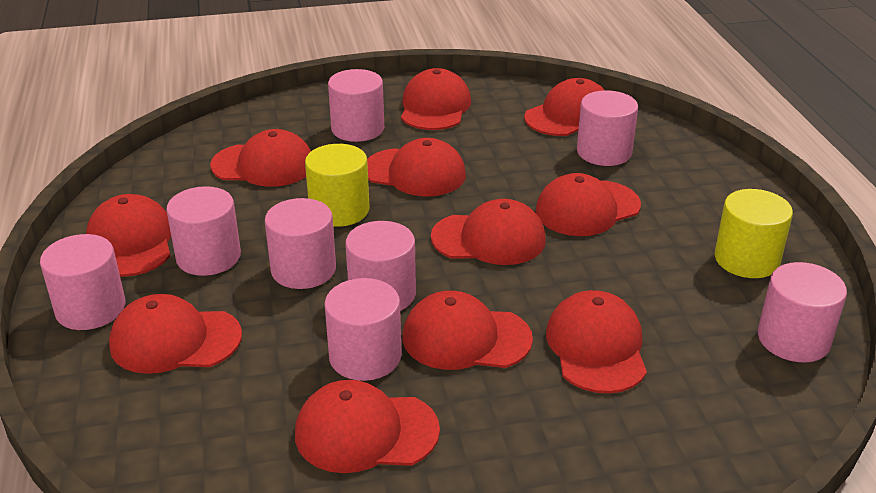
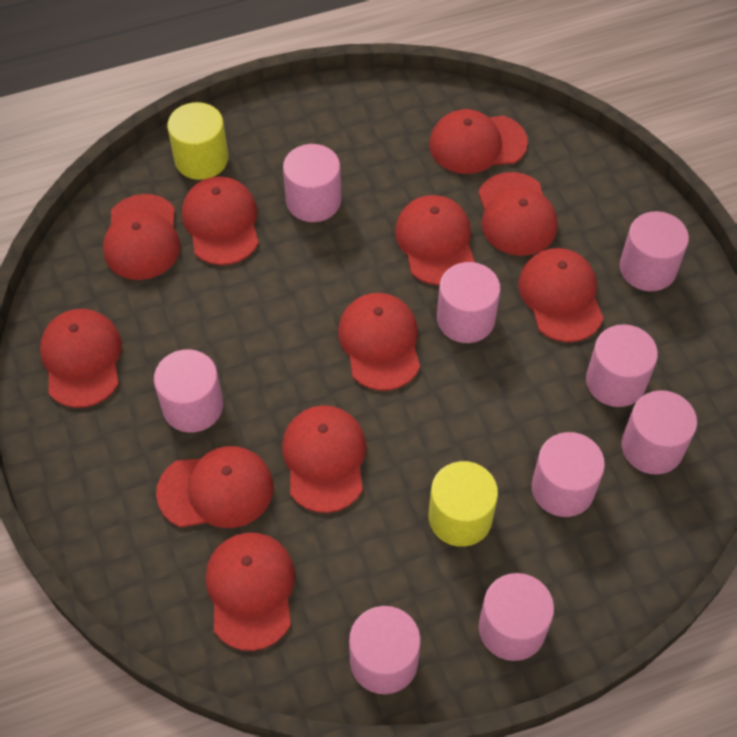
pink cylinder: [40,234,125,330] [166,186,241,276] [265,198,336,289] [324,278,402,381] [328,69,384,142] [345,221,416,311] [577,90,638,166] [758,262,847,362] = 8 -> [154,349,223,433] [283,144,341,222] [349,606,421,694] [437,262,500,343] [479,573,554,661] [532,432,605,517] [586,324,658,407] [620,211,689,291] [621,390,697,475] = 9

